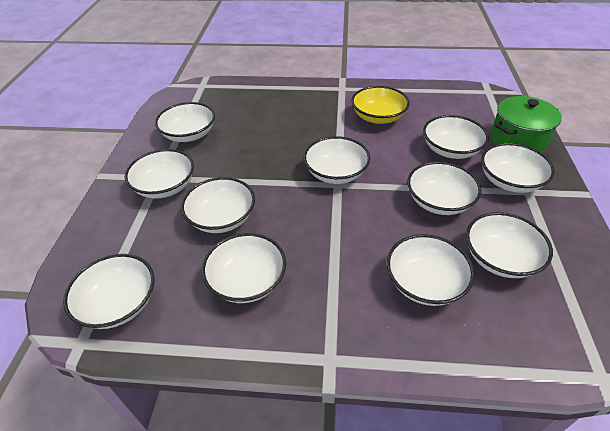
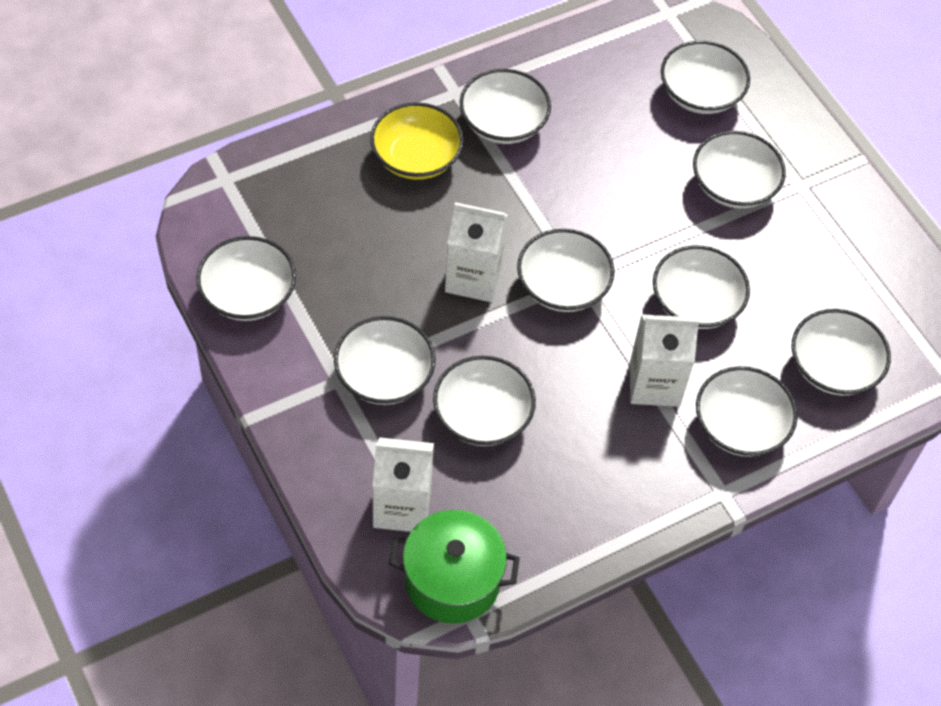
white bowl: [63,254,154,329] [125,149,194,199] [155,102,215,142] [181,177,255,233] [202,233,286,303] [304,136,370,184] [387,234,475,306] [407,162,481,215] [423,115,489,159] [466,212,553,278] [481,143,555,193] = 11 -> [196,236,296,321] [334,316,436,405] [433,356,536,446] [459,69,551,144] [517,229,615,312] [653,245,750,329] [661,41,750,114] [693,131,786,208] [696,366,798,457] [791,309,891,396] = 10
white carton: none = 0 -> [373,437,434,532] [445,202,508,302] [630,314,700,407] = 3

